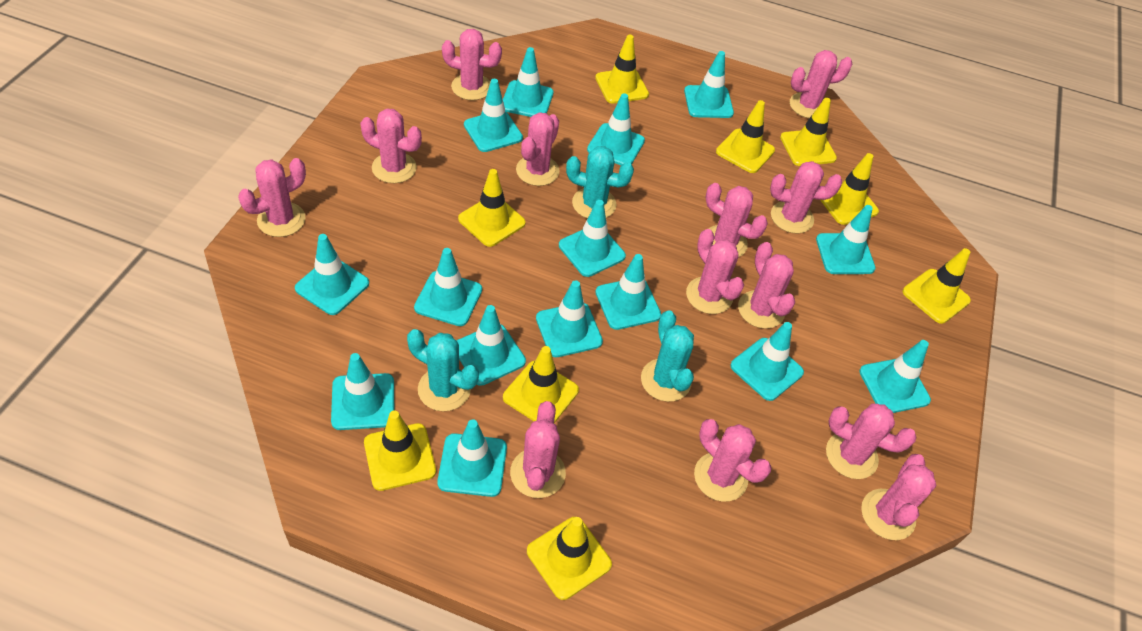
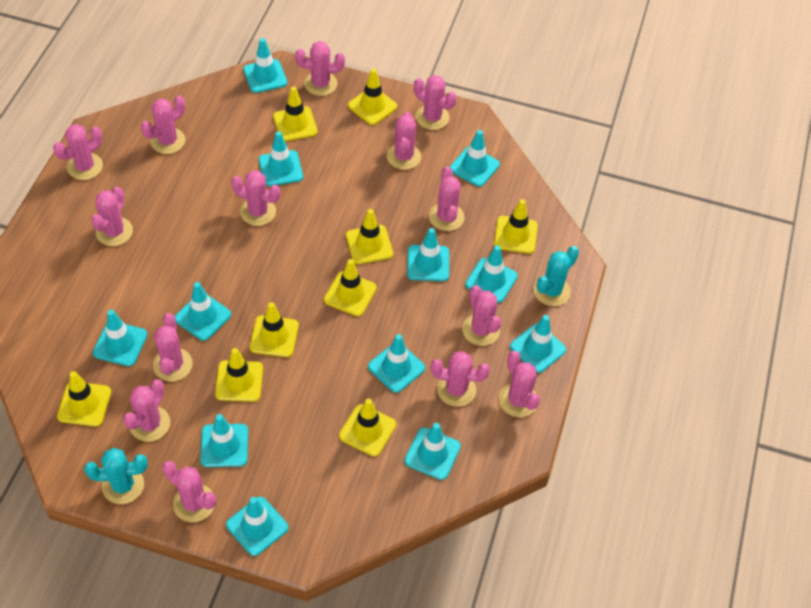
pink cactus: [238,158,306,237] [360,108,422,183] [442,29,502,100] [510,401,566,498] [516,112,560,186] [686,229,744,314] [694,419,771,502] [705,183,768,257] [738,242,795,329] [770,161,842,233] [790,50,852,118] [826,404,917,479] [861,454,936,540] = 13 -> [53,124,103,180] [91,187,133,246] [123,379,170,442] [141,96,185,154] [153,313,193,382] [162,461,216,522] [231,170,281,226] [295,41,345,96] [387,112,421,170] [414,75,457,130] [429,166,464,231] [431,351,490,407] [462,285,501,346] [499,351,540,417] = 14
turquoise cactus: [407,329,479,411] [566,146,634,218] [641,310,694,402] = 3 -> [84,448,148,504] [534,246,579,306] = 2
turquoise traffic cone: [295,234,369,315] [331,353,394,430] [414,248,482,326] [437,419,507,497] [456,305,526,386] [464,79,523,152] [503,47,554,117] [536,280,603,357] [559,200,626,277] [587,93,645,165] [595,254,661,330] [684,51,734,118] [730,322,804,401] [816,205,876,274] [859,340,931,413] = 15 -> [93,310,148,366] [175,282,231,341] [200,414,248,467] [226,497,288,556] [243,38,287,93] [259,131,303,186] [368,334,425,393] [404,423,461,480] [407,228,449,281] [450,130,500,187] [465,245,518,303] [510,315,566,373] = 12

